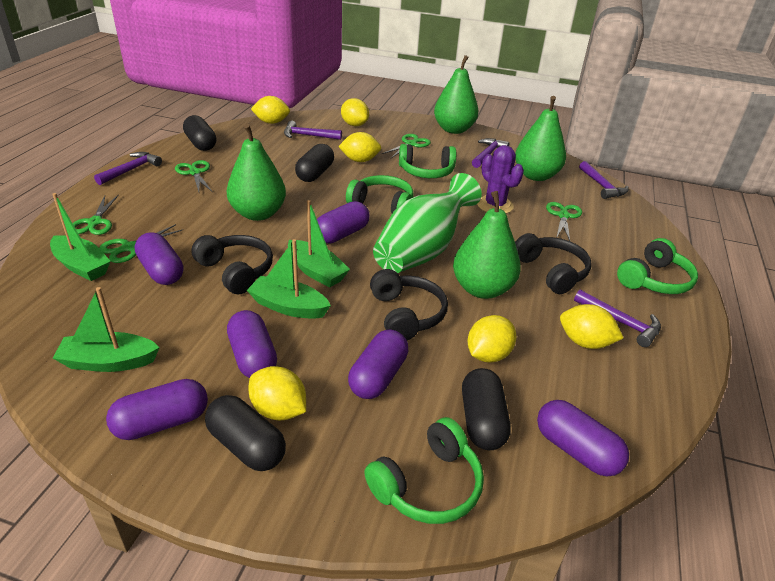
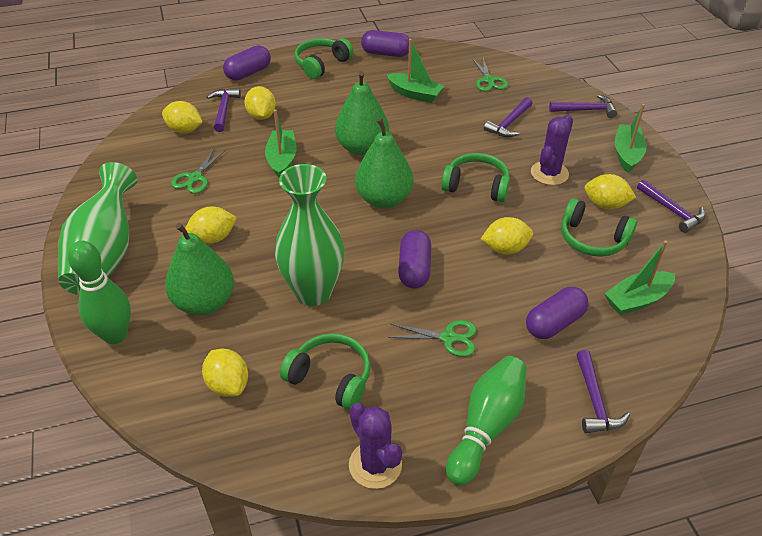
black capsule: [183,115,216,151] [205,395,286,471] [295,144,334,182] [462,368,511,450] = 4 -> none = 0
black headphones: [191,235,273,294] [370,269,448,340] [515,233,592,294] = 3 -> none = 0
green bowling pin: none = 0 -> [68,241,131,344] [446,356,527,486] = 2
green pear: [227,124,286,221] [434,55,478,134] [453,191,521,299] [515,96,566,181] = 4 -> [165,223,234,315] [335,71,389,156] [355,118,413,208] = 3
green scissors: [73,194,119,235] [99,224,183,263] [175,160,212,192] [382,134,431,158] [546,202,582,241] = 5 -> [171,147,226,194] [388,320,476,357] [472,57,508,91] = 3
green vase: [373,173,482,273] = 1 -> [58,162,137,295] [275,164,344,306] = 2
purple cactus: [477,145,524,214] = 1 -> [349,403,402,489] [531,114,573,185] = 2
purple capsule: [106,379,208,440] [135,232,183,285] [227,310,277,378] [317,201,369,243] [348,329,408,399] [537,400,629,477] = 6 -> [223,45,271,81] [361,30,410,57] [398,230,431,289] [526,287,589,339] = 4

